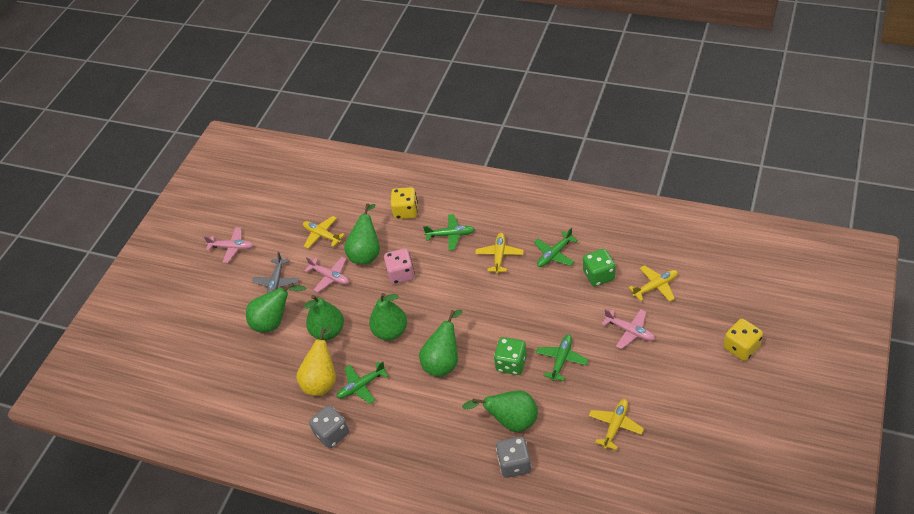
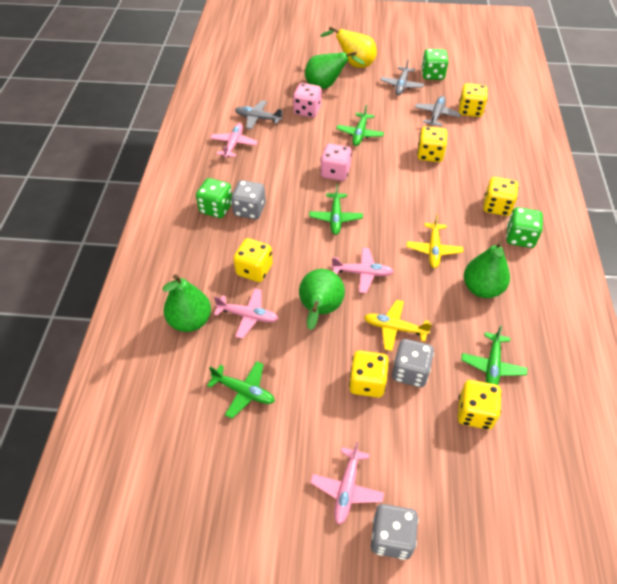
green dice: [494,337,527,375] [583,249,616,287] = 2 -> [196,178,232,218] [421,49,448,80] [506,207,543,248] = 3
green pear: [246,283,306,332] [303,295,344,340] [344,203,380,264] [369,293,407,340] [419,310,463,377] [462,390,538,432] = 6 -> [162,274,211,332] [299,269,345,330] [305,52,365,89] [464,240,510,298] = 4
grey dice: [309,405,349,449] [496,436,531,478] = 2 -> [231,180,266,219] [371,504,418,560] [392,339,434,387] = 3
grey plane: [252,252,299,293] = 1 -> [235,100,283,129] [380,59,424,95] [415,96,461,127] = 3
pink dice: [384,248,415,284] = 1 -> [293,83,322,118] [320,144,352,181] = 2
pink plane: [204,227,254,263] [304,257,349,292] [602,309,655,349] = 3 -> [210,123,258,158] [214,288,278,339] [310,442,384,525] [331,248,394,293] = 4
yellow dice: [391,187,418,219] [724,319,763,361] = 2 -> [233,238,273,282] [349,350,389,398] [417,126,447,162] [458,380,502,430] [459,83,488,117] [483,177,518,216] = 6
yellow plane: [303,216,345,249] [475,233,524,274] [589,399,644,450] [629,265,678,302] = 4 -> [364,300,432,351] [407,214,463,268] = 2

